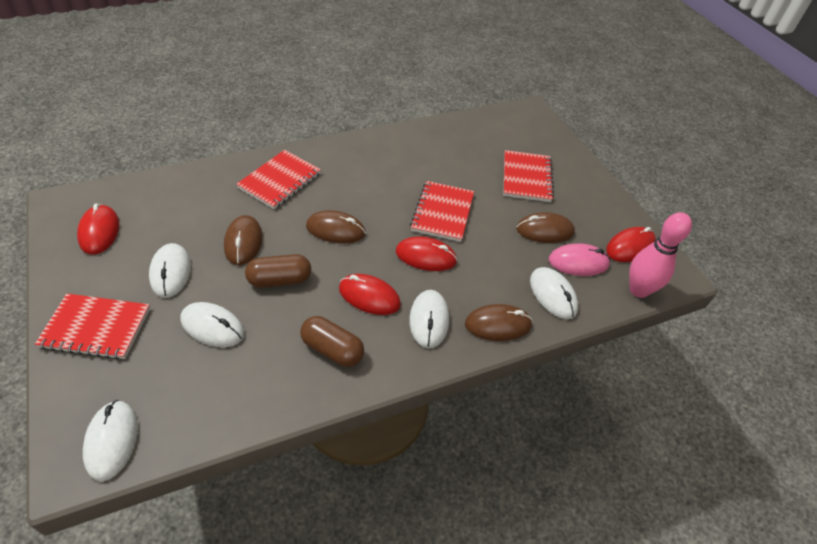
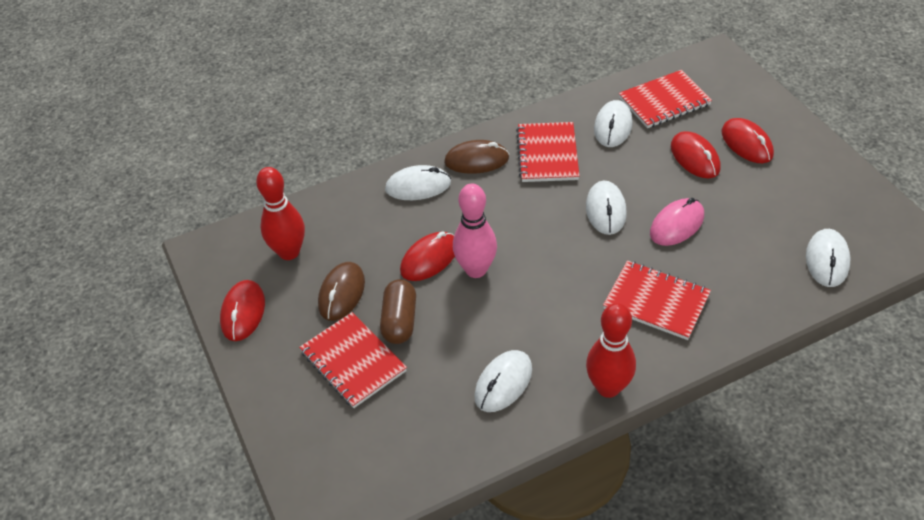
brown capsule: [245,254,311,288] [300,316,364,367] = 2 -> [380,279,416,344] = 1
brown mouse: [224,215,263,265] [306,210,366,244] [465,304,533,341] [516,212,575,243] = 4 -> [318,262,365,321] [444,140,509,174] = 2
red bowling pin: none = 0 -> [256,167,305,260] [586,303,636,398] = 2

